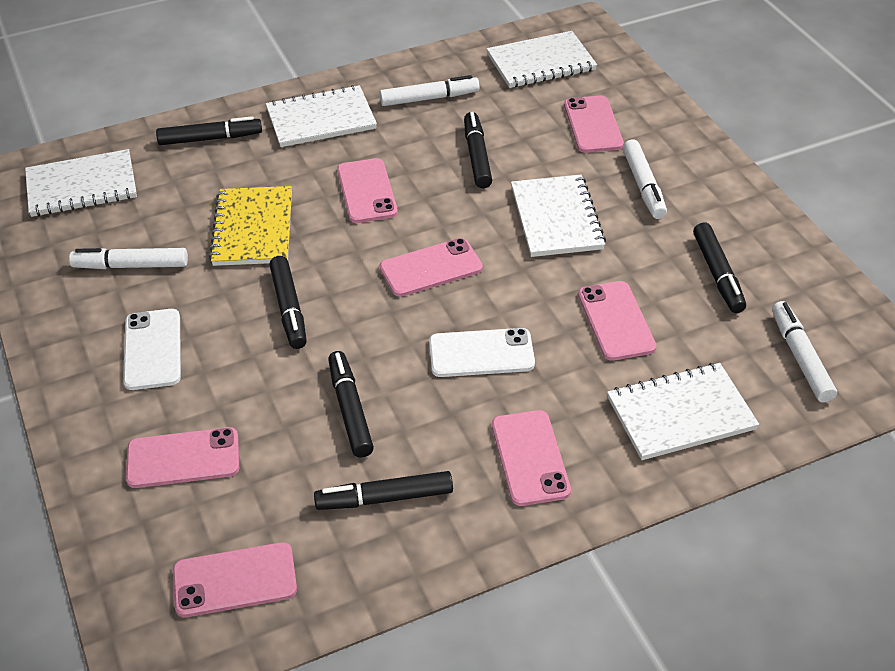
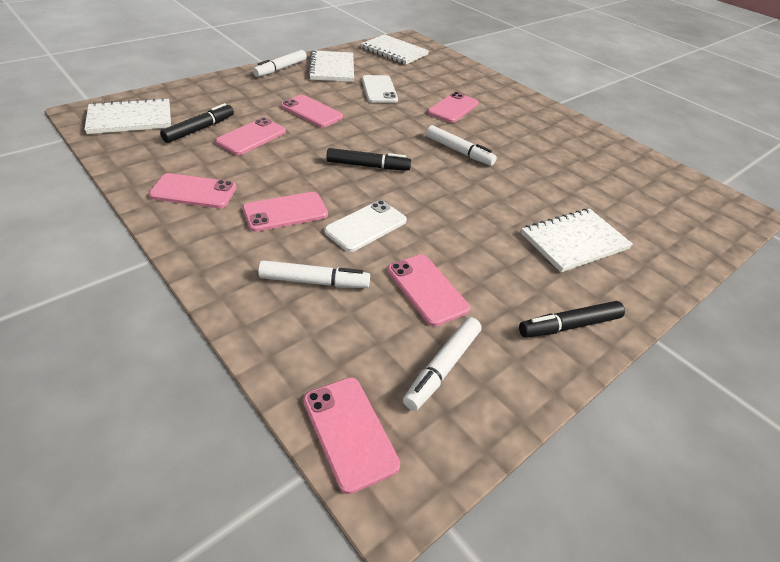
black marker: [156,116,262,145] [269,256,307,349] [314,471,453,510] [328,351,374,458] [464,112,492,188] [693,223,746,313] = 6 -> [160,103,234,143] [326,148,411,170] [519,301,625,338] = 3
white notebook: [25,149,137,217] [266,85,377,147] [487,31,597,88] [511,175,606,257] [607,363,759,460] = 5 -> [84,98,171,134] [308,50,354,82] [361,34,429,65] [521,208,633,272] = 4
yellow notebook: [209,186,292,266] = 1 -> none = 0

